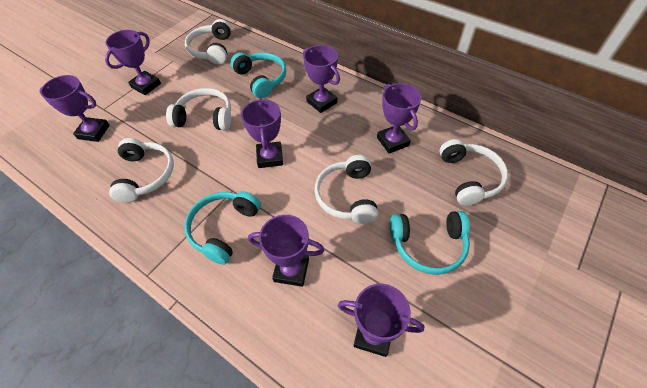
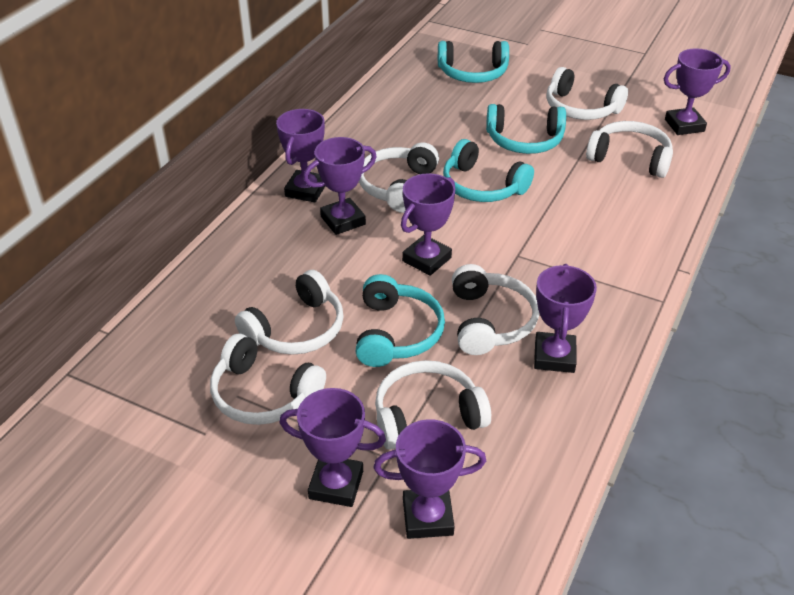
turquoise headphones: [184,191,261,265] [231,52,286,98] [390,211,470,275] = 3 -> [355,274,445,367] [438,41,509,83] [443,139,534,202] [486,104,566,154] = 4
white headphones: [109,138,174,203] [166,88,231,131] [185,19,231,64] [315,155,378,224] [439,139,508,206] = 5 -> [210,334,326,425] [235,270,344,355] [359,142,439,213] [375,360,491,450] [452,264,539,355] [546,67,628,120] [586,121,673,178] = 7

